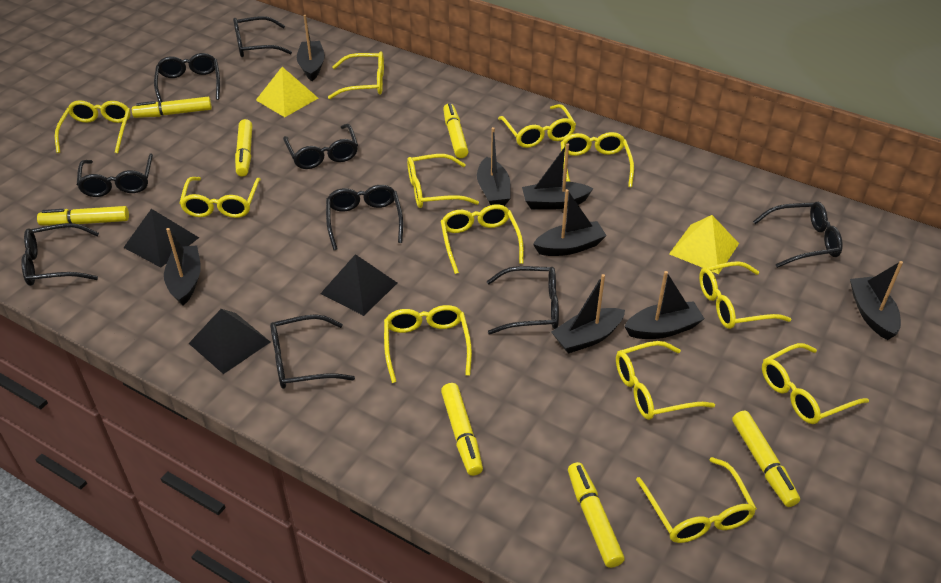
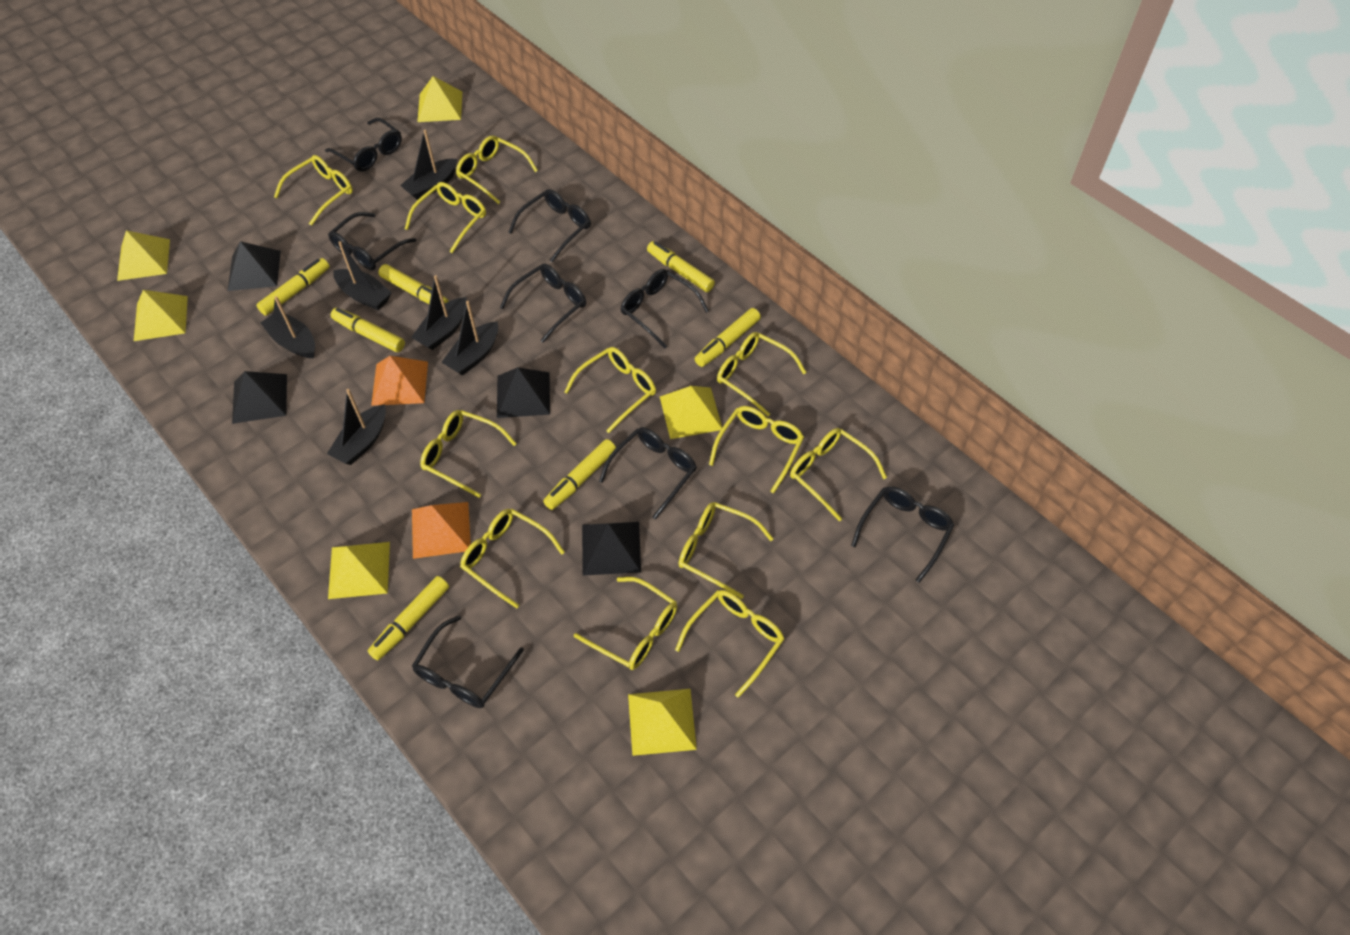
black boat: [164,228,201,306] [297,15,325,81] [477,127,511,206] [522,143,593,210] [533,189,607,256] [552,274,625,354] [624,271,705,339] [850,261,903,340] = 8 -> [261,296,315,358] [327,389,386,465] [333,241,392,310] [400,129,457,200] [411,275,467,350] [441,301,498,376] = 6
black glasses: [21,223,99,286] [77,153,153,197] [154,53,220,103] [233,16,292,57] [270,314,355,389] [283,124,358,169] [326,185,403,250] [487,266,559,334] [753,202,843,268] = 9 -> [325,117,402,171] [328,212,417,270] [412,616,524,708] [500,264,586,343] [508,189,591,262] [599,427,697,520] [621,269,709,348] [851,486,955,583] = 8
black pyramid: [123,209,199,268] [189,309,270,374] [320,254,397,316] = 3 -> [228,241,281,291] [232,371,287,424] [497,367,550,418] [582,522,641,575] = 4
orange pyramid: none = 0 -> [371,356,428,406] [412,502,471,559] = 2
yellow pyramid: [256,67,318,117] [669,215,739,274] = 2 -> [117,230,170,281] [134,290,188,341] [328,542,390,599] [417,76,462,122] [628,689,697,756] [660,386,722,439] = 6

